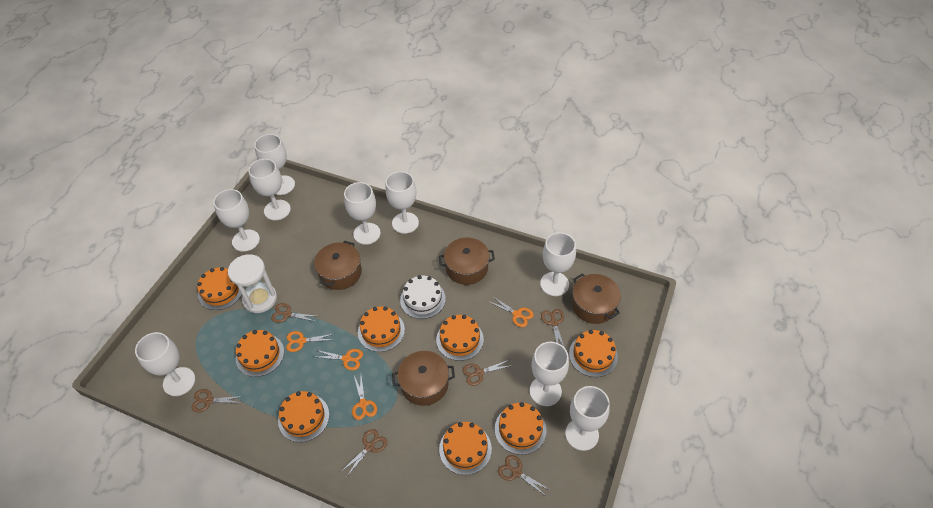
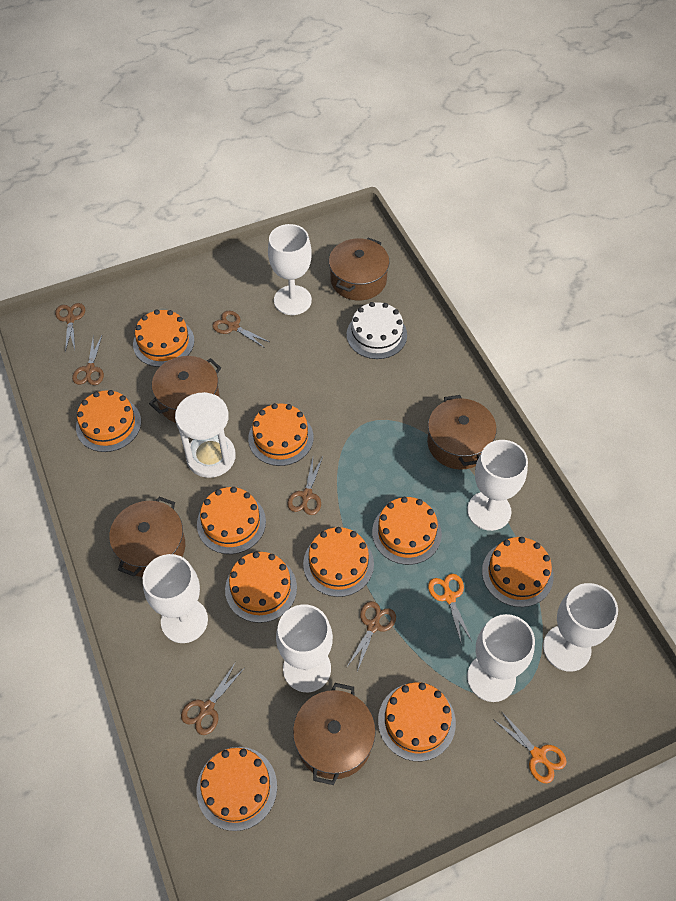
brown pot: [314,240,362,290] [392,351,455,406] [439,238,495,285] [572,273,621,324] = 4 -> [109,496,185,577] [149,356,221,423] [293,683,376,785] [329,238,389,300] [427,395,497,470] = 5
orange cake: [197,267,242,310] [236,330,284,377] [278,391,329,442] [358,307,405,352] [436,315,484,361] [439,422,492,475] [495,402,547,455] [569,330,618,377] = 8 -> [76,390,141,452] [133,310,194,367] [197,487,266,554] [197,747,277,831] [225,552,297,623] [248,403,314,466] [303,527,374,597] [372,497,442,565] [378,682,456,761] [482,537,554,607] = 10
orange scissors: [286,331,333,352] [316,349,363,370] [352,376,377,420] [488,296,534,327] = 4 -> [428,574,472,645] [494,711,567,783] = 2
white goblet: [135,332,195,396] [213,189,260,252] [248,159,291,220] [254,134,295,195] [344,182,381,245] [385,171,419,234] [530,342,569,406] [540,232,576,296] [565,386,610,451] = 9 -> [143,554,208,643] [268,224,312,315] [276,604,333,692] [467,440,528,531] [467,614,535,702] [543,583,618,672] = 6

